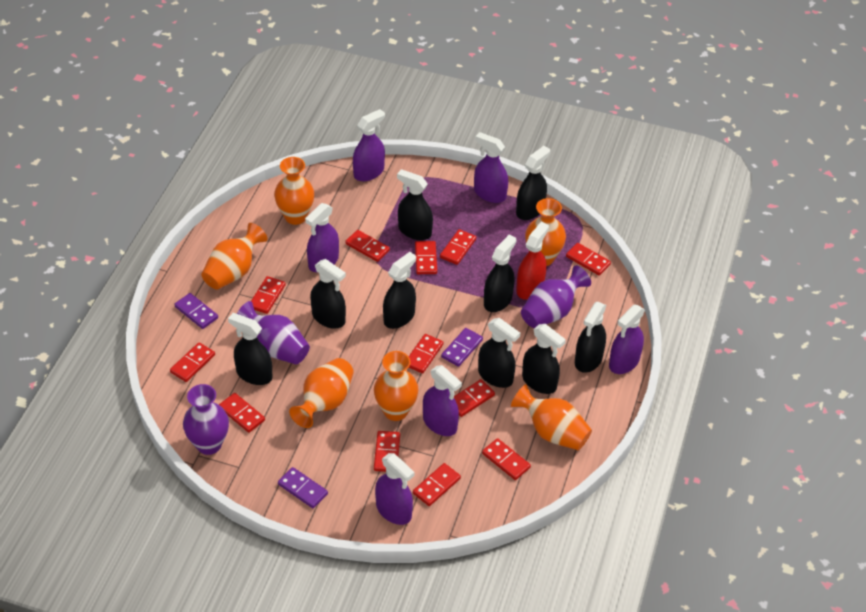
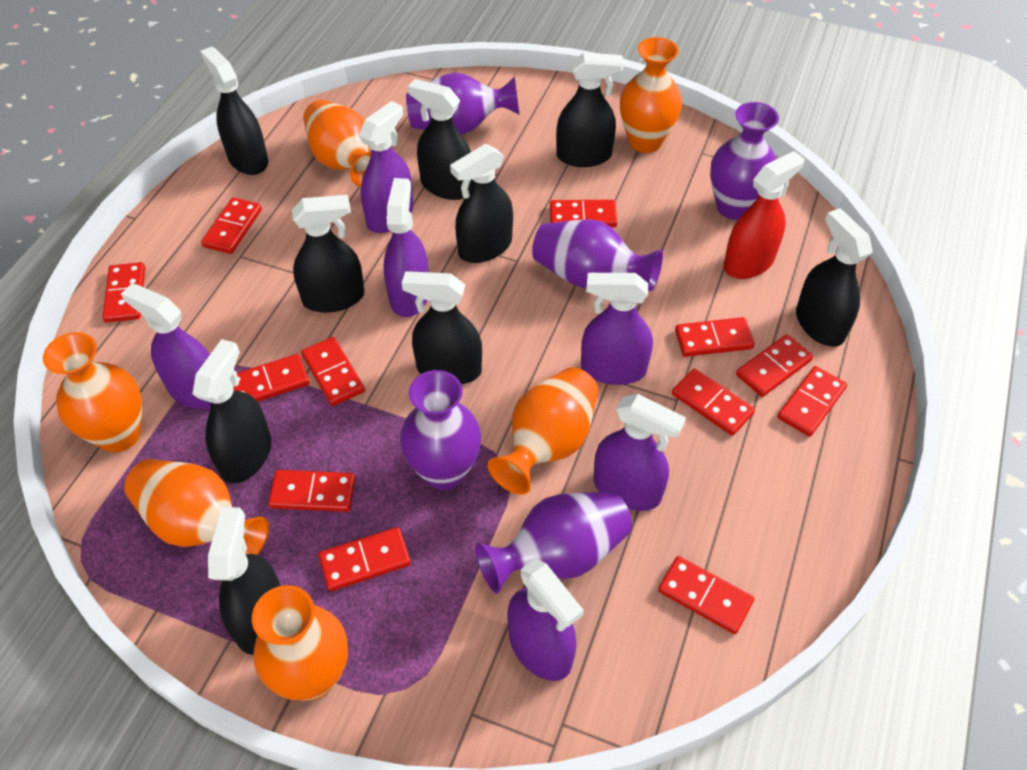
purple domino: [174,293,218,329] [278,467,328,508] [441,328,483,367] = 3 -> none = 0
purple vase: [183,384,229,455] [237,301,310,364] [521,266,591,328] = 3 -> [400,370,481,490] [406,73,519,135] [476,491,632,594] [532,219,663,292] [710,102,779,220] = 5

